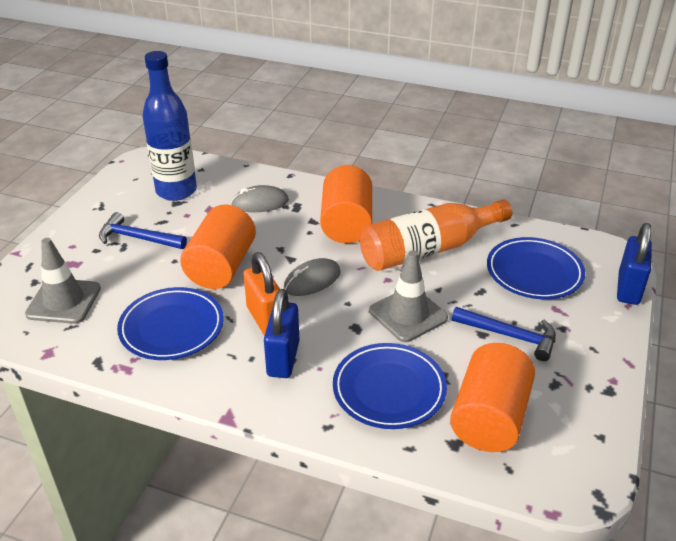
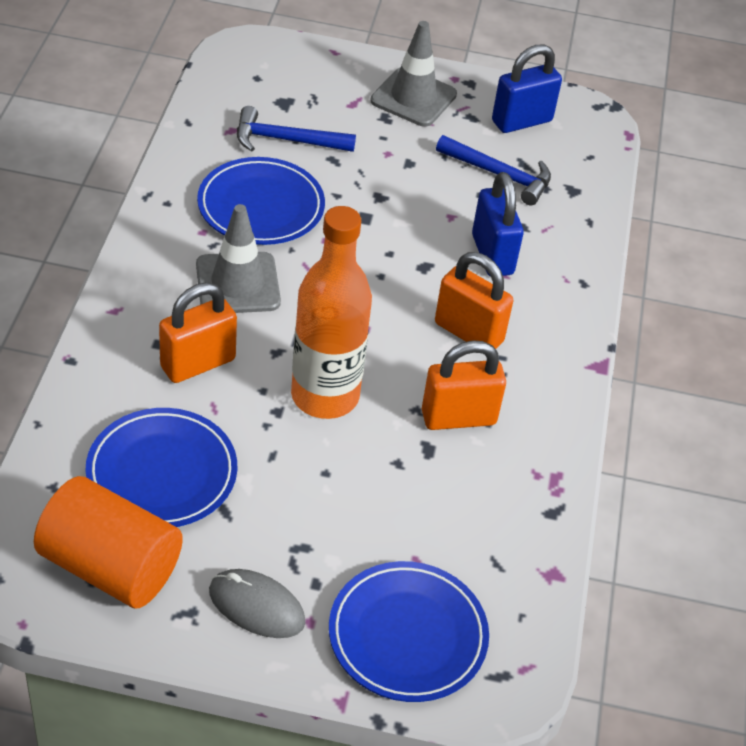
blue bottle: [142,51,197,201] = 1 -> none = 0
grey mouse: [231,185,289,212] [283,258,340,296] = 2 -> [209,569,306,638] = 1
orange cylinder: [180,204,256,289] [320,165,372,243] [450,343,535,452] = 3 -> [34,476,183,608] = 1
orange padlock: [243,252,280,336] = 1 -> [159,283,237,383] [422,340,506,430] [435,252,513,349] = 3

